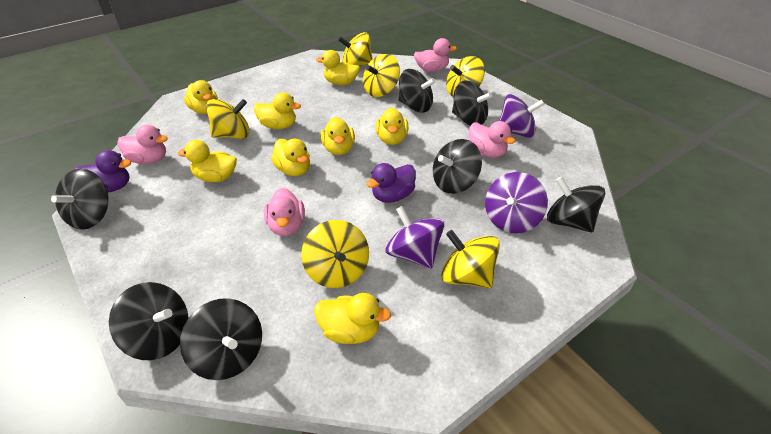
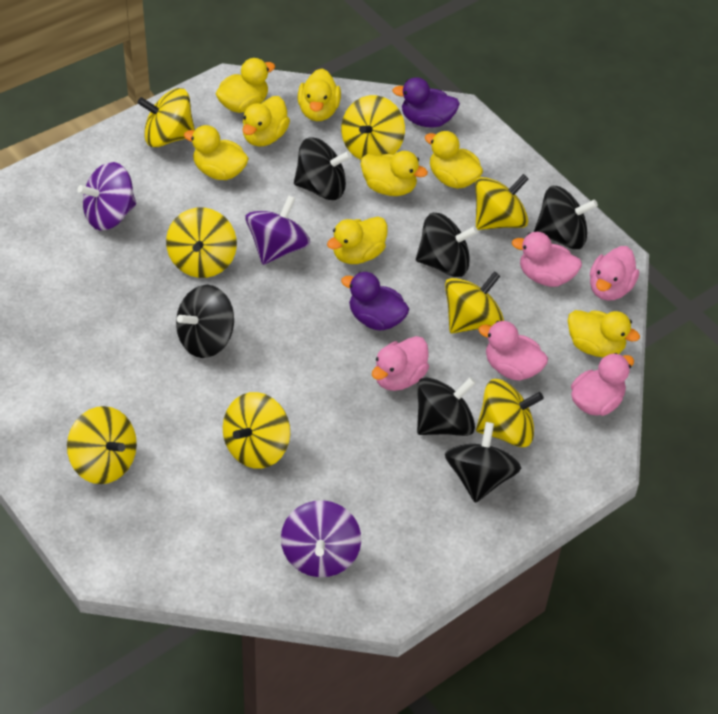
black spinning top: [51,169,109,230] [109,282,189,360] [180,299,262,380] [399,69,436,113] [433,139,482,194] [452,80,492,126] [547,177,605,232] = 7 -> [176,285,234,358] [294,137,352,200] [416,213,478,277] [417,377,476,436] [445,422,521,503] [534,186,598,249] = 6
pink duck: [117,125,168,164] [264,188,305,236] [414,38,457,72] [469,121,515,158] = 4 -> [372,336,429,391] [478,321,548,381] [512,232,582,287] [571,353,634,416] [590,246,639,301] = 5
yellow spinning top: [206,99,250,139] [301,220,369,288] [338,32,373,66] [363,54,400,97] [441,230,500,288] [446,56,485,97] = 6 -> [67,406,137,484] [138,88,195,147] [166,208,237,278] [223,392,290,469] [341,95,405,160] [445,272,504,334] [475,174,529,230] [476,379,544,447] = 8

